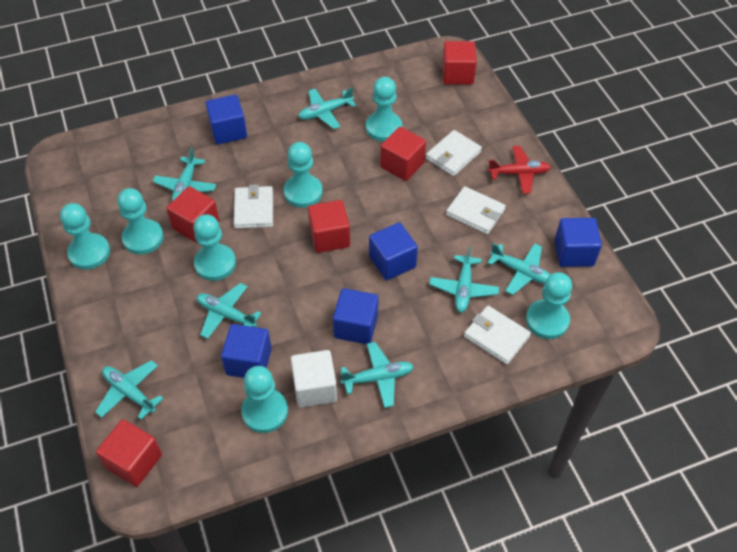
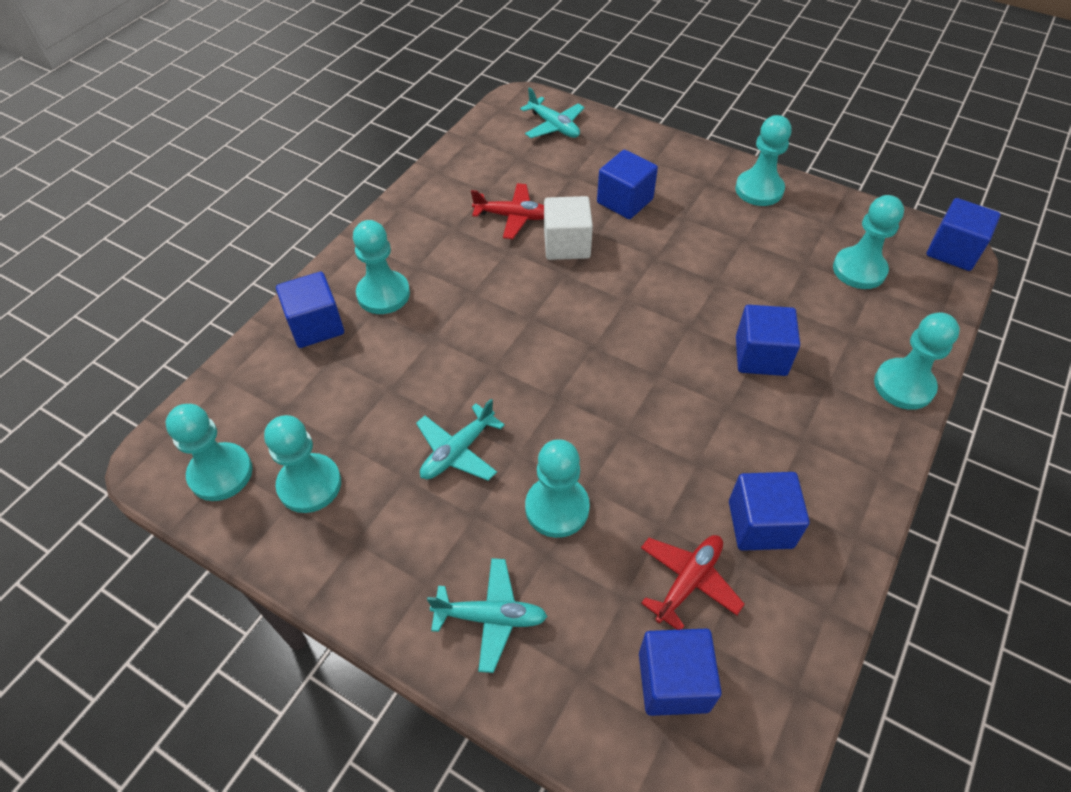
blue cube: [206,95,247,144] [221,324,272,378] [333,288,379,344] [369,222,418,280] [555,218,602,267] = 5 -> [276,272,344,348] [597,150,658,219] [639,629,722,716] [729,472,810,551] [736,305,800,376] [927,198,1001,271] = 6
red cube: [96,419,162,487] [166,186,220,243] [308,200,350,253] [380,127,426,181] [442,41,477,85] = 5 -> none = 0
red plane: [488,146,551,194] = 1 -> [471,183,544,239] [641,535,745,630] = 2
turquoise plane: [95,360,164,420] [153,147,216,201] [197,283,261,339] [298,87,356,129] [340,342,414,408] [429,246,499,312] [488,243,551,295] = 7 -> [416,399,505,481] [427,558,548,673] [520,87,584,138] = 3
white wallet: [234,184,273,229] [426,130,482,176] [446,186,506,234] [464,306,531,364] = 4 -> none = 0

